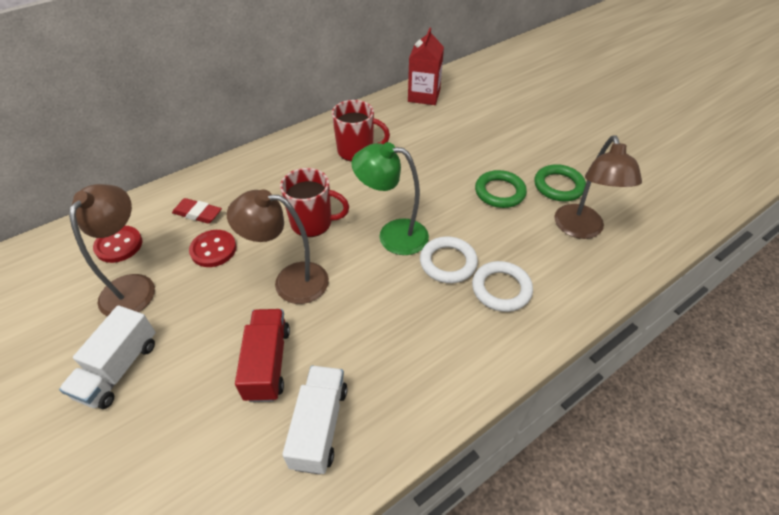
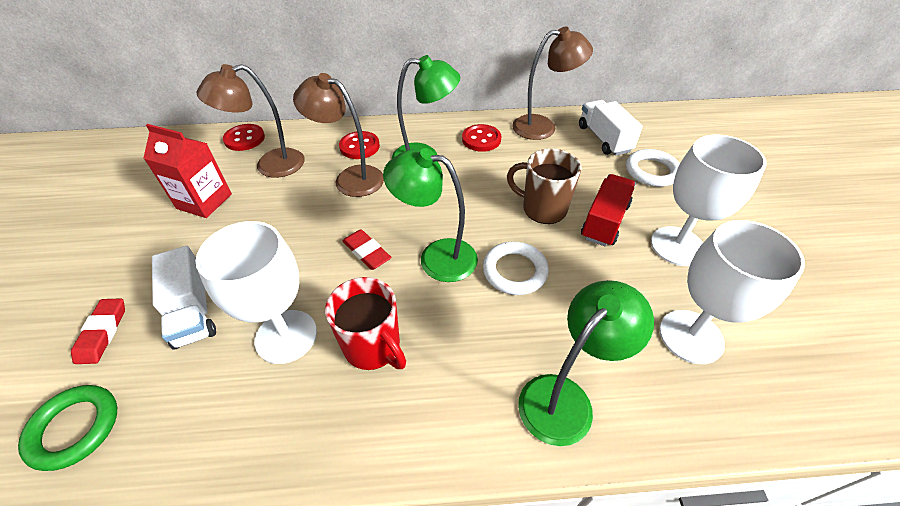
brown mug: none = 0 -> [507,149,581,224] = 1
green lamp: [352,142,429,255] = 1 -> [383,148,478,282] [392,55,460,159] [518,280,654,446] = 3
green ring: [475,170,527,208] [534,164,586,201] = 2 -> [18,385,117,471] = 1
red button: [93,226,142,263] [189,230,236,267] = 2 -> [223,124,265,151] [339,131,380,159] [462,124,501,152] = 3
red eraser: [172,198,222,224] = 1 -> [71,298,125,364] [342,229,391,270] = 2
red mug: [280,168,349,237] [332,100,390,162] = 2 -> [325,277,406,370] = 1
white goblet: none = 0 -> [196,221,317,364] [651,135,767,266] [659,220,805,364] = 3

